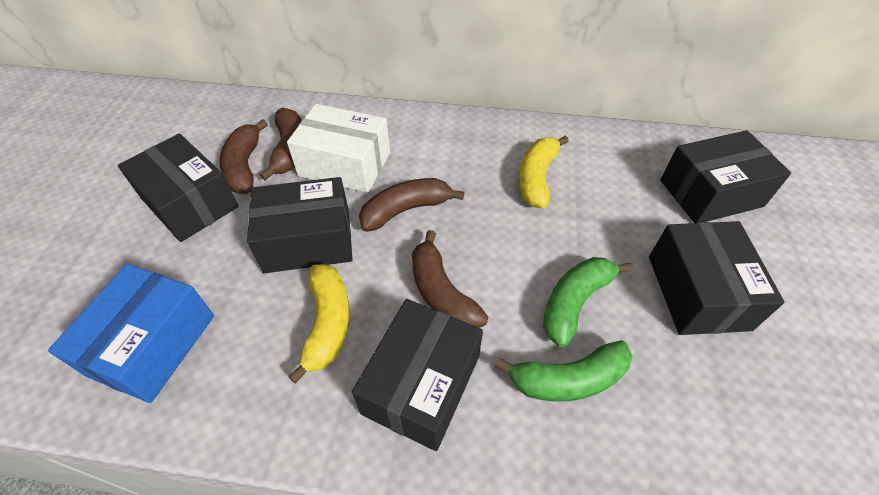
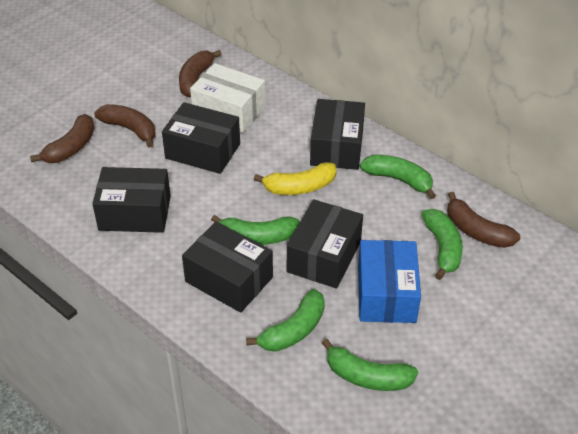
green banana: [494,340,632,402] [543,257,632,347] = 2 -> [211,215,300,245] [246,289,325,352] [322,339,418,391] [360,155,436,199] [422,209,463,280] = 5
yellow banana: [288,264,350,384] [519,135,569,208] = 2 -> [254,162,337,195] = 1

